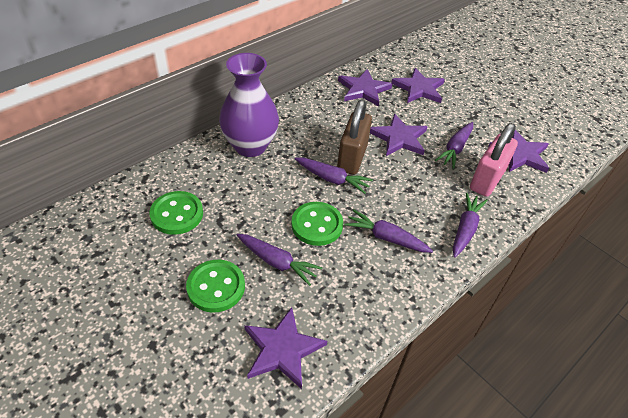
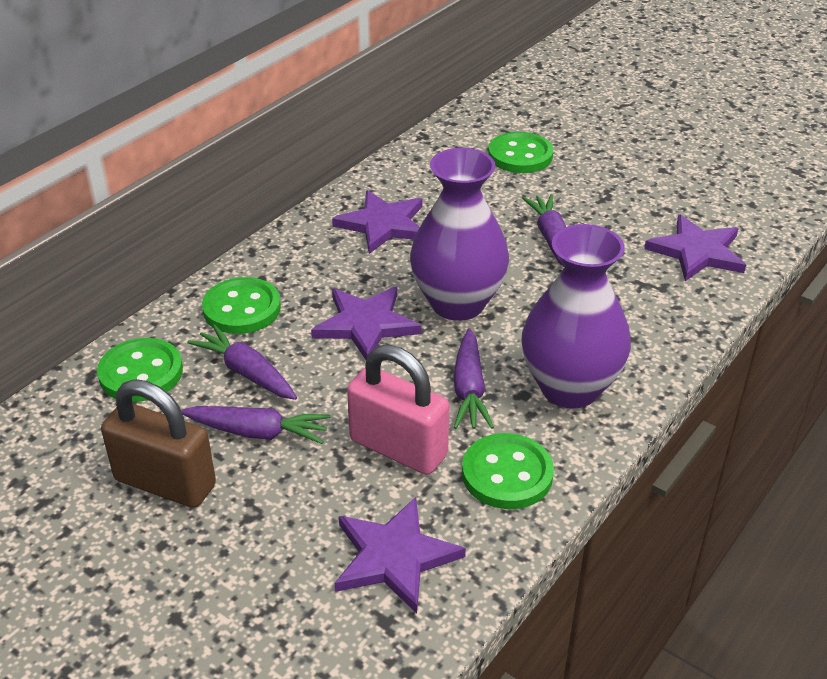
green button: [149,191,203,235] [186,260,245,313] [291,202,343,246] = 3 -> [97,338,183,402] [202,277,281,334] [462,433,554,509] [488,132,553,173] = 4
purple carrot: [237,234,322,286] [295,158,373,194] [344,209,433,253] [435,122,473,169] [453,193,488,258] = 5 -> [181,406,331,444] [187,324,297,400] [453,328,494,429] [522,194,566,266] = 4
purple star: [244,307,327,389] [338,69,392,106] [370,114,427,156] [391,68,445,103] [488,130,549,173] = 5 -> [311,287,421,360] [332,190,423,254] [335,497,466,614] [644,215,746,281] = 4
purple vase: [219,53,279,157] = 1 -> [410,148,509,321] [521,224,631,408] = 2

